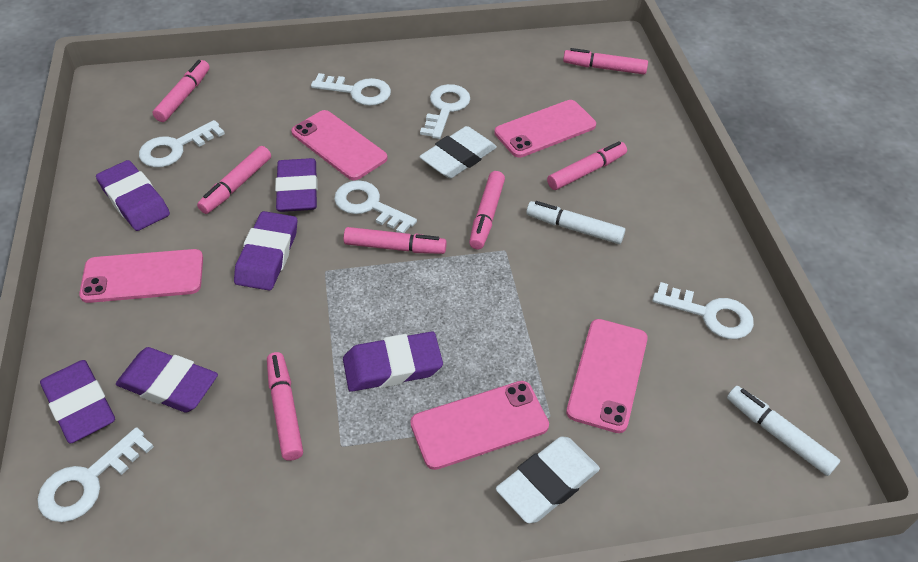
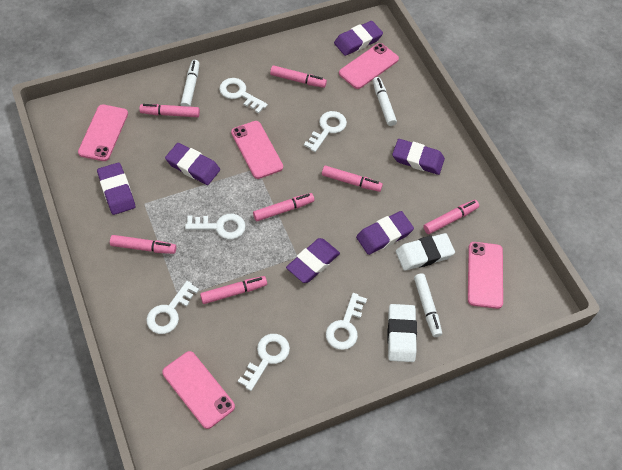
white marker: [526,201,625,244] [727,386,840,476] = 2 -> [180,60,200,107] [373,77,397,126] [414,274,442,337] = 3

